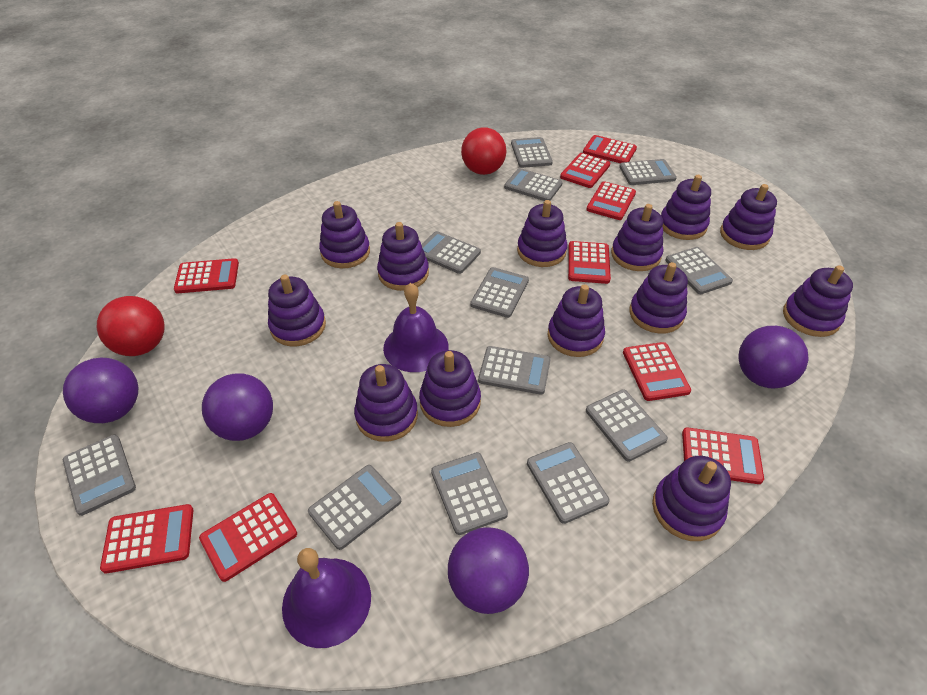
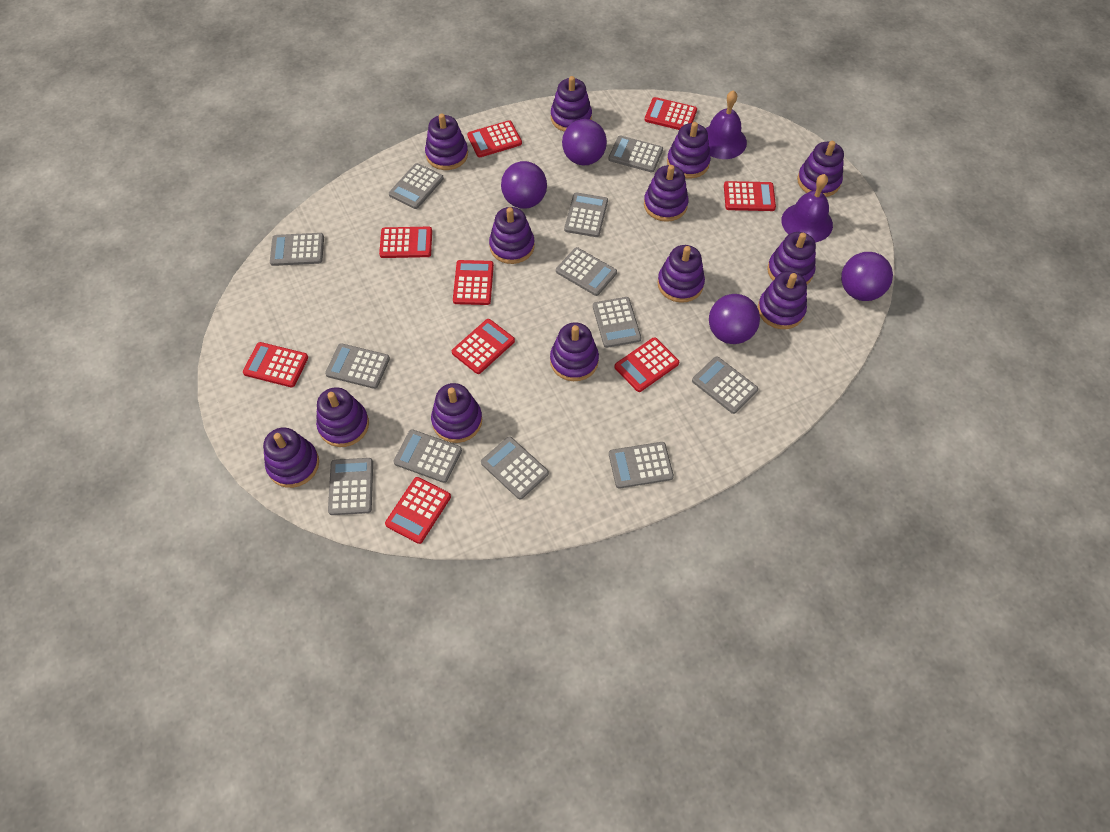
red ball: [97,296,165,356] [461,128,506,175] = 2 -> none = 0

